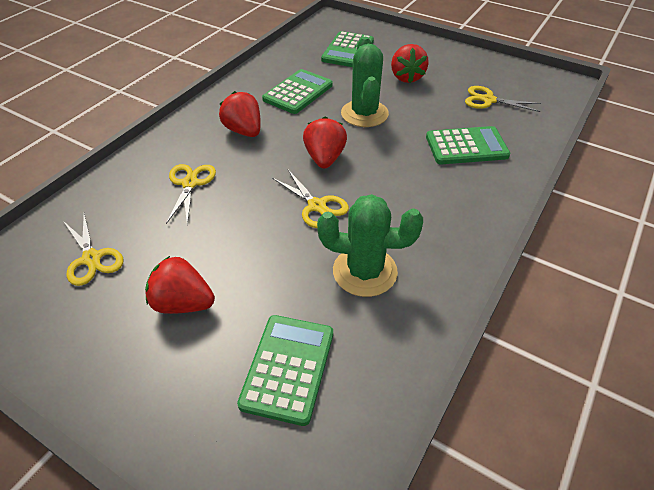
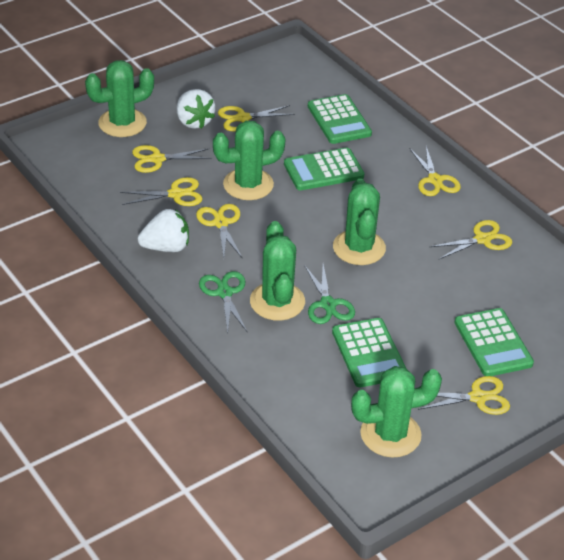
green cactus: [317,194,423,297] [341,37,389,127] = 2 -> [85,60,154,137] [213,121,286,200] [250,221,305,321] [333,179,386,265] [351,366,442,457] = 5
green scissors: none = 0 -> [199,271,247,333] [304,264,355,324] = 2
red strawberry: [145,256,215,314] [219,91,261,137] [303,117,347,169] [391,44,429,83] = 4 -> none = 0
white strawberry: none = 0 -> [138,209,189,252] [177,89,215,129] = 2
yellow scissors: [63,214,123,286] [166,164,216,225] [272,170,349,228] [465,86,541,112] = 4 -> [120,177,202,206] [132,145,212,173] [196,204,242,258] [218,105,295,131] [410,146,461,196] [418,376,510,415] [429,220,512,259] = 7

